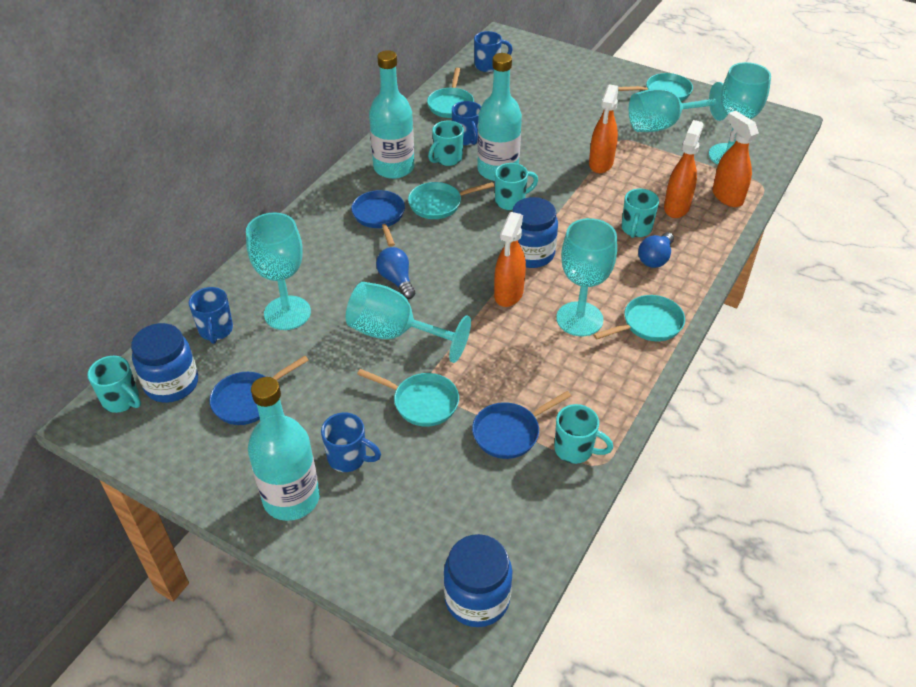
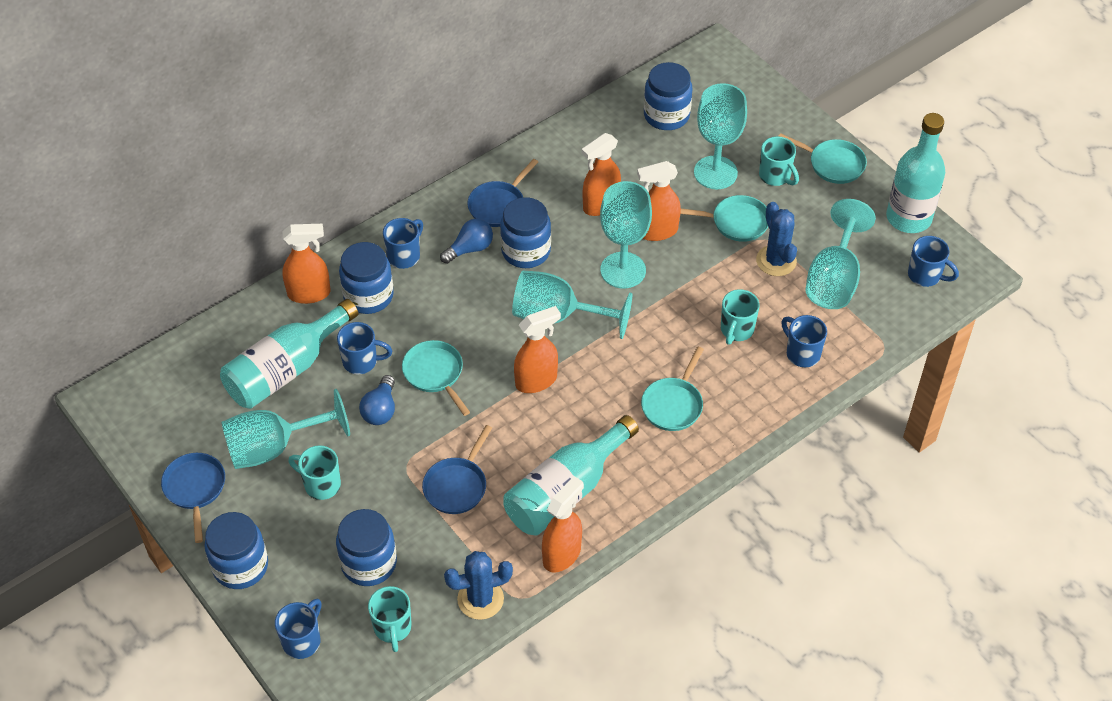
blue cactus: none = 0 -> [444,551,513,620] [756,202,797,276] = 2
blue jar: [131,323,198,403] [444,534,513,627] [512,197,558,268] = 3 -> [204,512,268,589] [336,509,397,586] [339,242,394,314] [500,197,551,268] [644,62,692,130] = 5
blue mug: [189,287,233,344] [321,413,381,472] [452,101,481,145] [474,31,513,72] = 4 -> [275,599,321,659] [337,322,393,374] [383,218,423,269] [781,315,827,367] [908,236,959,287] = 5
orange spray bottle: [494,212,526,307] [589,84,619,173] [664,120,704,218] [712,111,759,207] = 4 -> [282,224,331,304] [514,306,561,393] [542,476,584,573] [582,133,621,216] [637,161,681,241] = 5
turquoise mug: [87,356,141,413] [428,120,464,166] [495,163,538,210] [554,404,613,464] [621,189,659,238] = 5 -> [288,445,341,500] [368,586,412,652] [721,289,760,345] [759,136,799,186] = 4
turquoise pan: [357,369,459,427] [408,182,494,219] [427,68,474,118] [593,295,685,341] [618,73,693,101] = 5 -> [402,340,470,416] [641,347,704,431] [680,195,768,242] [779,133,867,184] = 4

